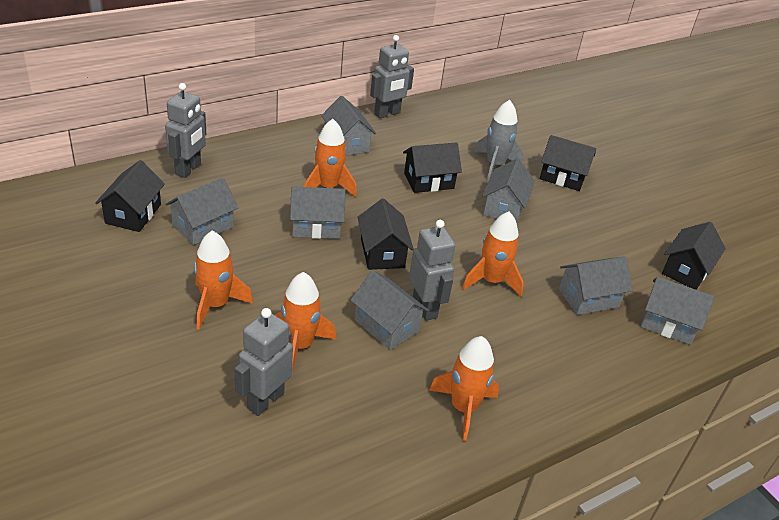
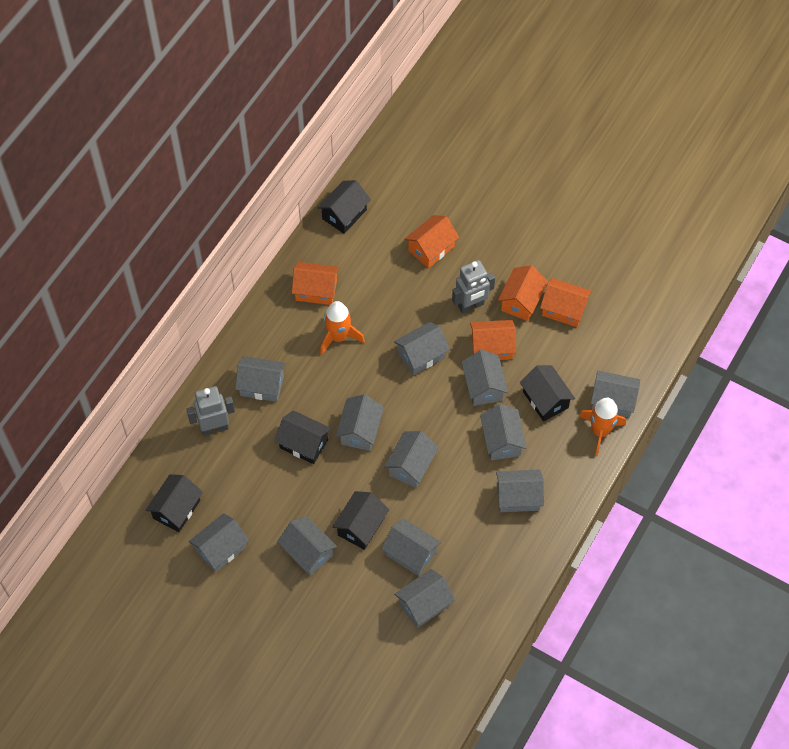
grey house: [165,178,238,245] [290,186,346,239] [321,96,376,156] [350,270,429,350] [482,158,535,223] [559,256,632,315] [641,277,715,345] = 7 -> [189,513,249,573] [235,356,286,402] [277,516,337,576] [336,394,384,451] [381,518,441,576] [384,431,439,488] [394,322,450,375] [394,569,455,628] [462,350,508,406] [480,404,527,460] [496,470,544,512] [591,370,640,418] = 12
grey robot: [165,83,206,178] [234,308,293,416] [370,35,414,119] [409,220,455,321] = 4 -> [186,386,235,436] [452,260,495,314] = 2
grey rocket: [475,100,523,180] = 1 -> none = 0
orange house: none = 0 -> [292,262,339,305] [404,215,459,268] [470,320,516,360] [498,265,548,321] [540,278,592,327] = 5
orange rocket: [194,231,253,330] [275,272,336,373] [304,119,357,197] [429,336,499,441] [462,212,524,297] = 5 -> [320,301,365,355] [579,398,626,456] = 2

